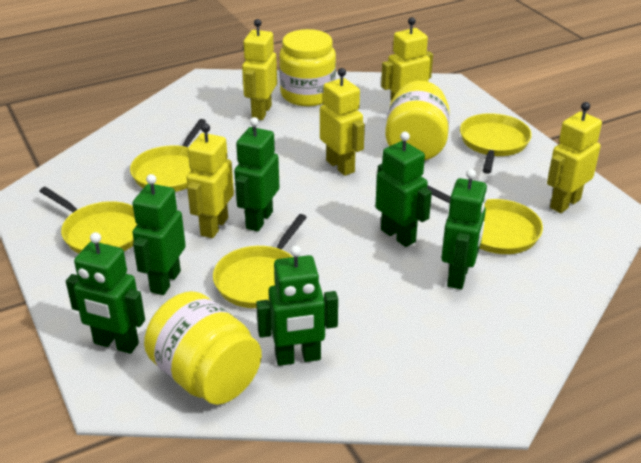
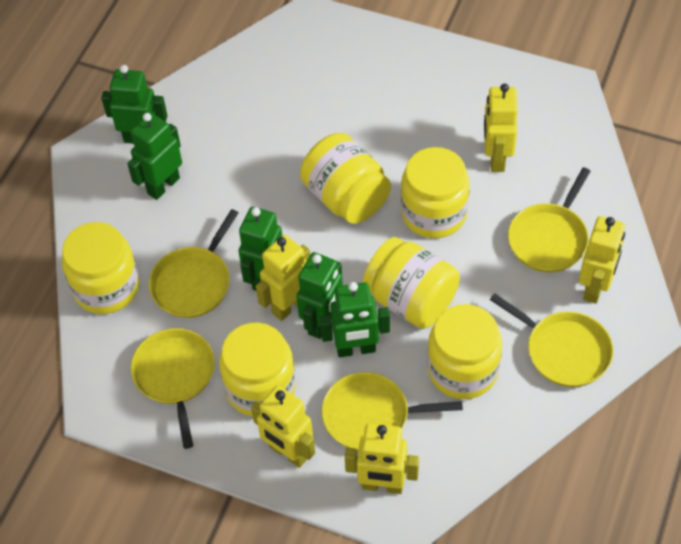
green robot: [66,232,145,354] [132,174,186,295] [234,117,279,232] [256,245,338,366] [375,132,432,247] [441,169,487,290] = 6 -> [101,65,167,144] [127,113,182,200] [239,207,282,291] [296,252,343,339] [320,282,390,357] = 5
yellow jar: [144,291,262,405] [279,29,336,106] [385,81,450,160] = 3 -> [62,222,139,314] [219,323,296,417] [300,133,391,224] [363,237,460,329] [401,147,470,238] [427,304,502,399] = 6

